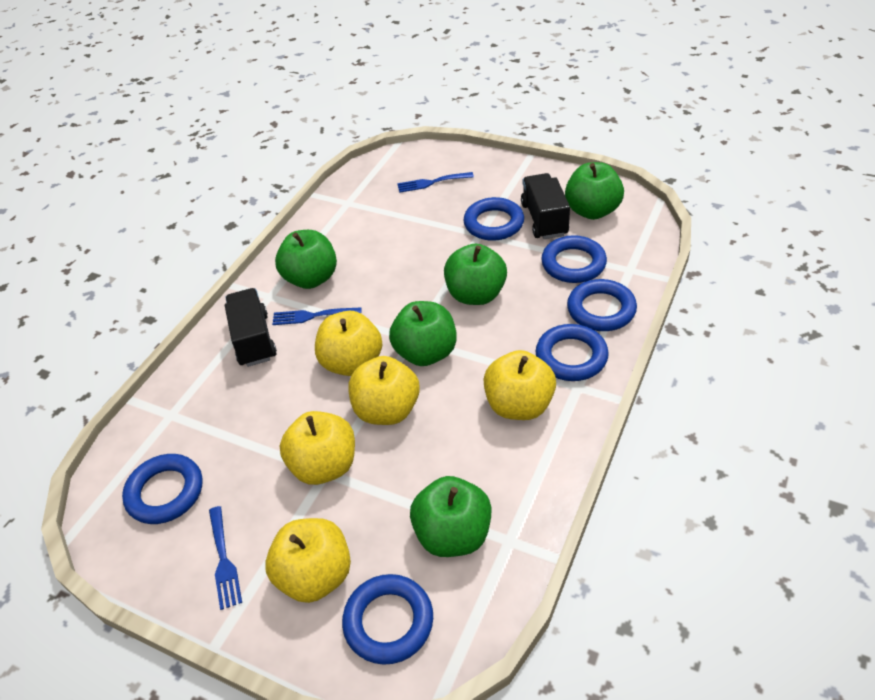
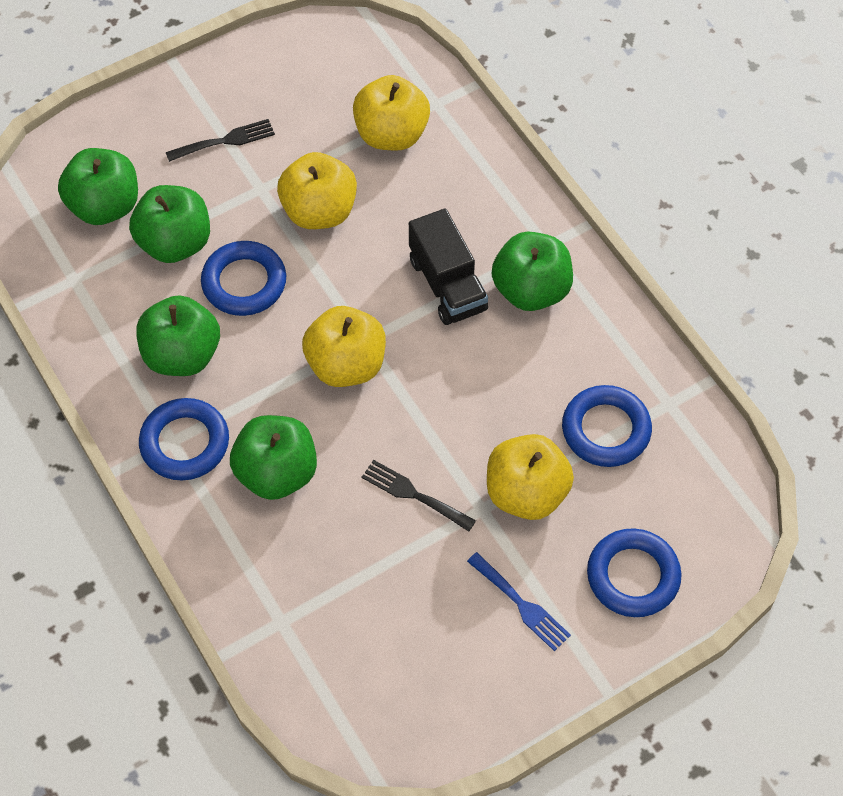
black fork: none = 0 -> [166,119,275,162] [362,460,476,531] = 2
black truck: [225,288,277,367] [521,173,570,239] = 2 -> [409,208,488,325] = 1
blue fork: [209,506,242,610] [272,307,361,325] [397,172,474,193] = 3 -> [467,552,571,651] = 1
blue ring: [122,454,202,524] [342,574,433,665] [464,197,524,241] [536,324,609,381] [541,235,607,283] [567,279,637,331] = 6 -> [139,398,229,481] [201,241,286,316] [562,385,652,467] [587,528,682,617] = 4
yellow apple: [265,518,351,603] [280,411,355,485] [315,311,382,376] [348,356,420,425] [484,350,556,420] = 5 -> [277,152,357,229] [302,306,386,387] [353,75,430,151] [487,434,574,520] = 4

